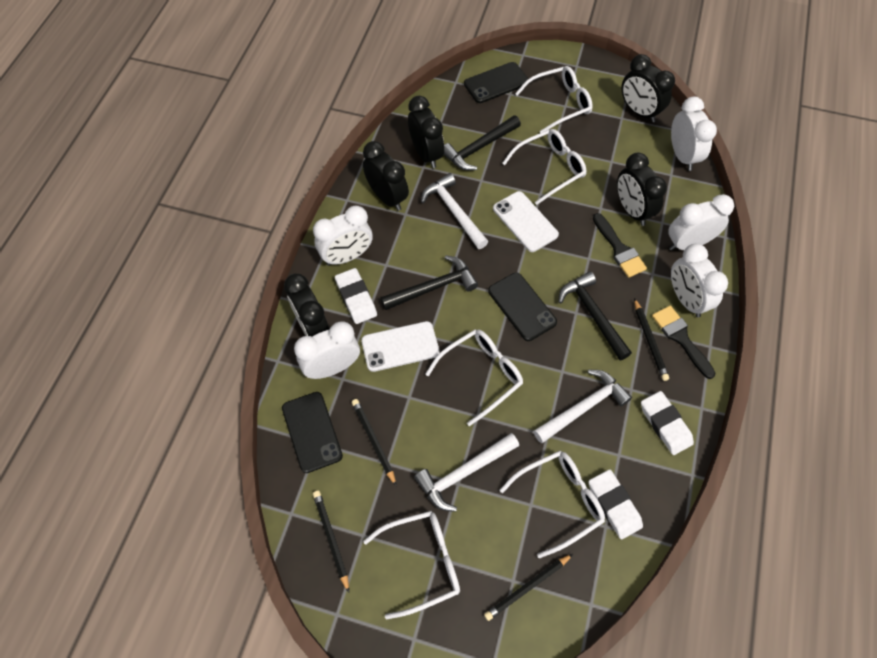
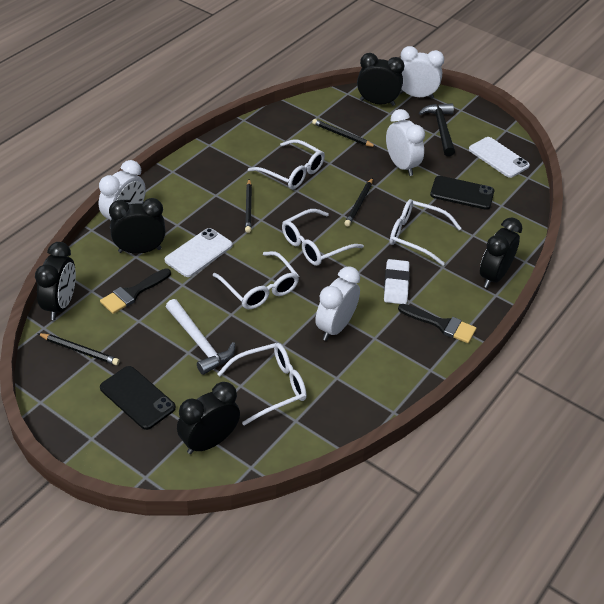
black hammer: [381,255,478,310] [444,115,521,171] [558,271,632,360] = 3 -> [419,103,455,156] = 1
black phone: [282,392,343,473] [464,62,528,103] [488,272,557,341] = 3 -> [100,366,176,430] [430,176,494,210] = 2
white clock: [294,321,360,379] [313,205,373,266] [668,194,734,251] [671,97,717,171] [671,244,728,318] = 5 -> [99,160,146,228] [315,266,360,341] [386,109,425,176] [400,46,444,99] = 4
white eraser: [335,268,377,324] [588,469,643,540] [641,391,694,455] = 3 -> [384,259,410,304] = 1
white hammer: [414,433,519,512] [421,173,488,249] [533,370,632,443] = 3 -> [166,299,235,375] = 1

